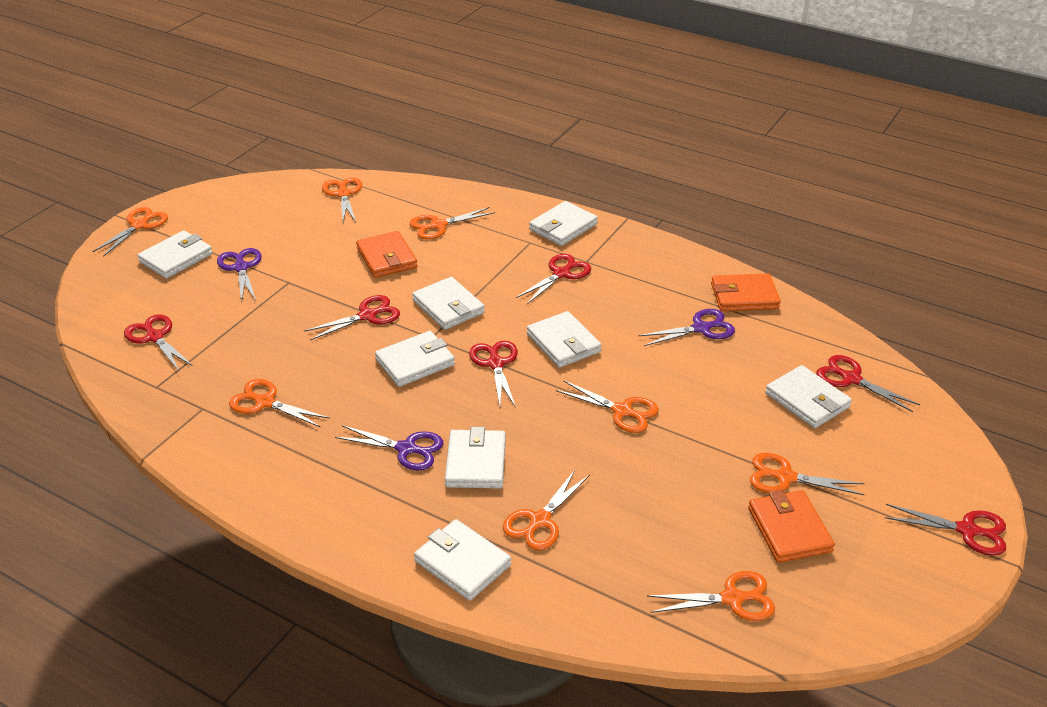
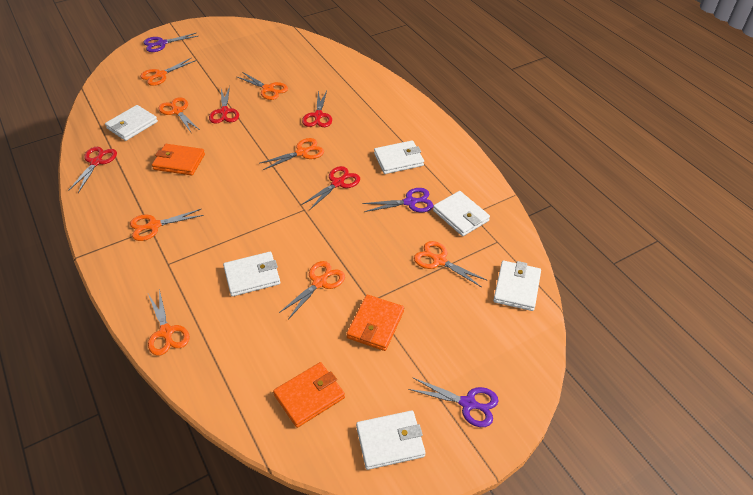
red scissors: [124,314,193,371] [304,295,400,340] [469,341,518,408] [516,254,591,304] [816,355,920,412] [885,504,1006,556] = 6 -> [68,147,117,193] [209,86,239,124] [302,91,332,127] [303,166,360,209] = 4
white wallet: [138,230,213,279] [375,331,455,387] [412,277,485,330] [414,519,511,601] [445,427,506,489] [527,311,601,368] [529,201,598,246] [765,365,852,428] = 8 -> [105,105,158,141] [223,252,280,297] [356,410,425,470] [374,140,424,174] [433,191,490,236] [493,261,541,311] = 6

